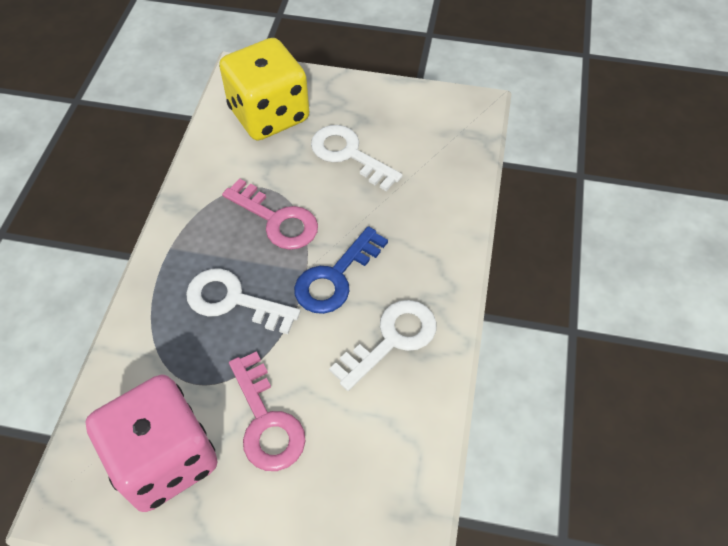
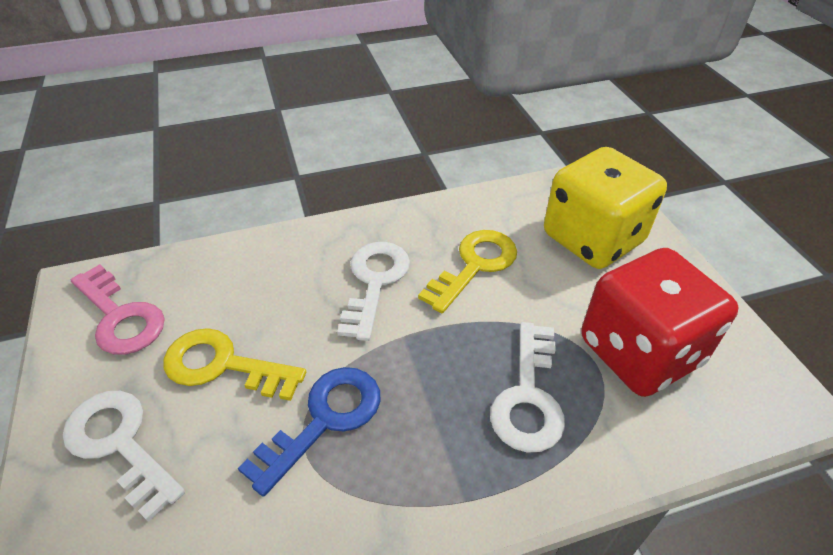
pink dice: [86,375,218,512] = 1 -> none = 0
pink key: [222,178,318,250] [229,351,306,471] = 2 -> [71,264,165,355] = 1
red dice: none = 0 -> [581,248,739,397] = 1
yellow key: none = 0 -> [163,328,306,401] [418,230,517,313] = 2

